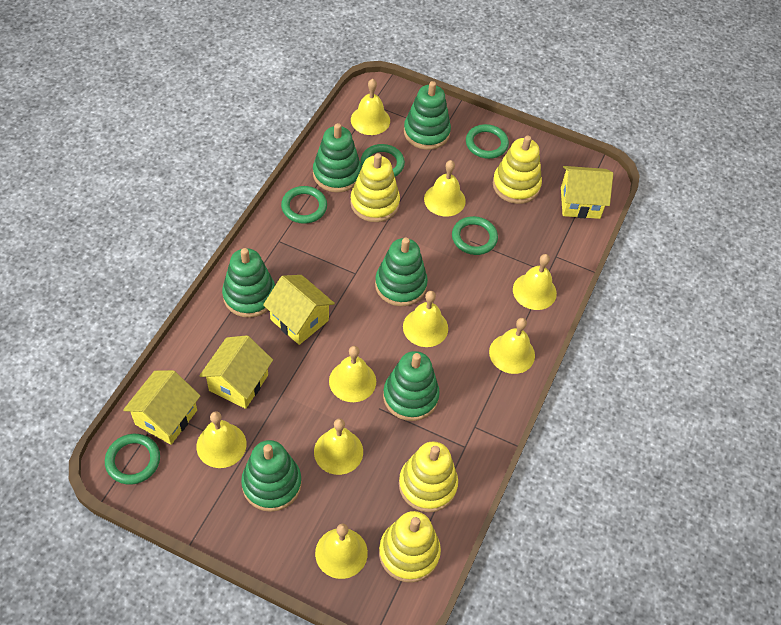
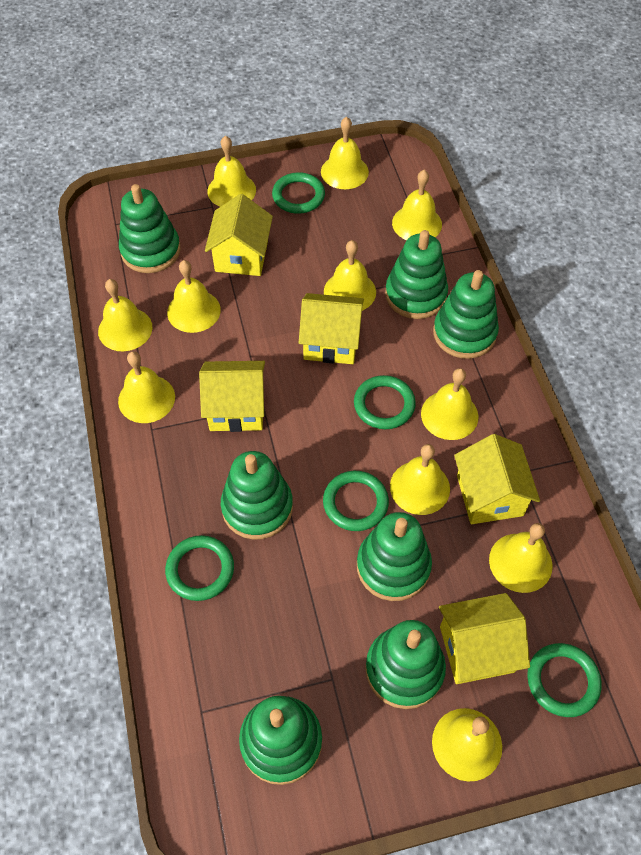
green stacking toy: [222,248,275,318] [241,440,302,512] [313,123,361,192] [375,238,428,306] [383,351,440,421] [404,81,451,150] = 6 -> [119,184,181,273] [221,451,293,540] [239,696,322,785] [357,512,432,601] [365,620,446,709] [385,230,448,319] [433,270,499,359] = 7
yellow bell: [197,411,247,468] [314,418,363,475] [315,524,368,579] [329,346,376,402] [351,79,390,135] [403,291,448,347] [424,160,466,217] [489,318,535,374] [513,254,557,310] = 9 -> [98,279,153,351] [118,351,175,423] [167,260,221,333] [207,136,256,207] [321,116,369,189] [324,240,376,311] [390,444,450,515] [392,170,442,240] [421,368,478,440] [432,708,502,782] [489,523,553,593] = 11
yellow house: [123,370,200,445] [199,335,273,409] [263,275,335,345] [561,166,613,219] = 4 -> [199,361,265,432] [205,194,273,276] [299,293,364,364] [439,593,530,684] [454,434,540,524] = 5
yellow stacking toy: [350,153,400,222] [379,511,441,583] [399,442,458,512] [493,136,542,204] = 4 -> none = 0

